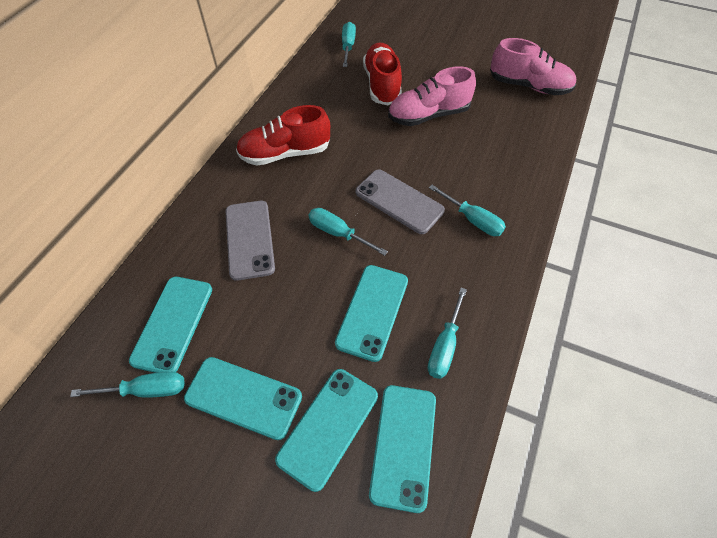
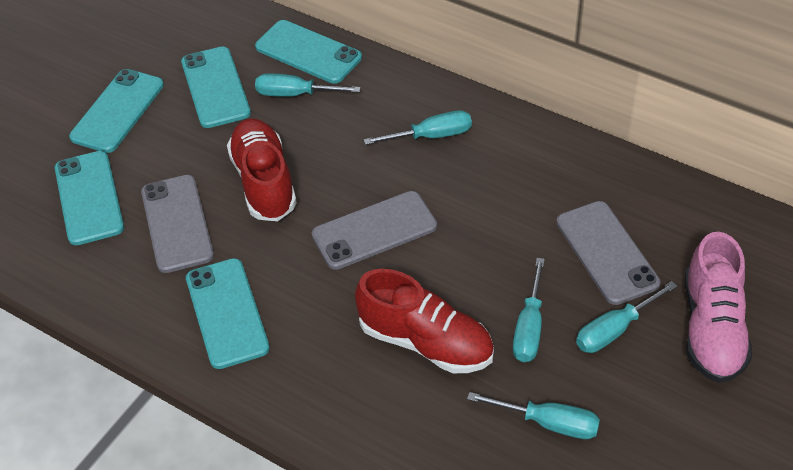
grey phone: [226,201,275,281] [356,169,445,234] = 2 -> [141,175,214,273] [312,191,437,270] [556,201,660,305] = 3
pink shoe: [388,66,476,126] [490,38,576,95] = 2 -> [685,232,752,383] = 1

